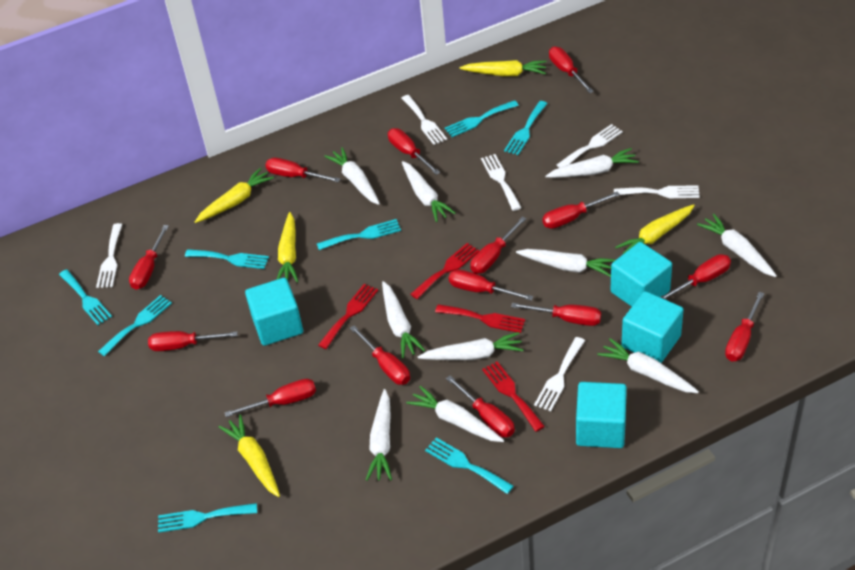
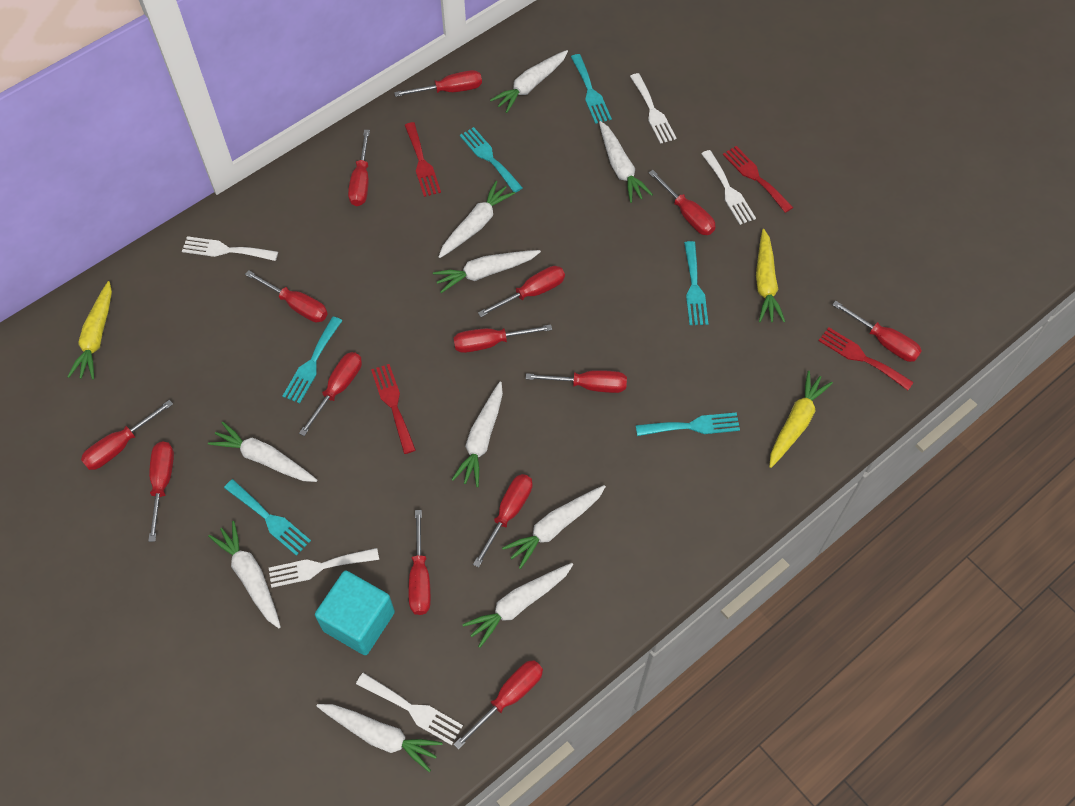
turquoise cube: [245,278,303,346] [576,382,627,448] [610,242,672,307] [621,291,684,363] = 4 -> [315,570,395,655] = 1
turquoise fork: [59,269,112,325] [98,295,172,356] [158,503,257,533] [185,249,269,269] [317,219,401,250] [425,437,514,494] [445,100,519,137] [504,101,548,155] = 8 -> [224,479,311,556] [283,317,342,403] [460,127,523,193] [571,54,612,124] [636,412,740,436] [684,241,708,325] = 6
white fork: [96,223,123,288] [401,95,447,145] [481,154,521,211] [534,337,585,411] [557,124,623,168] [614,185,700,198] = 6 -> [182,236,278,261] [269,548,379,588] [356,673,463,745] [630,73,676,144] [701,150,756,225] = 5
yellow carrot: [195,168,274,223] [218,415,280,497] [276,212,298,283] [459,60,546,76] [615,204,695,254] = 5 -> [67,281,112,380] [756,229,785,322] [769,371,833,468] = 3

